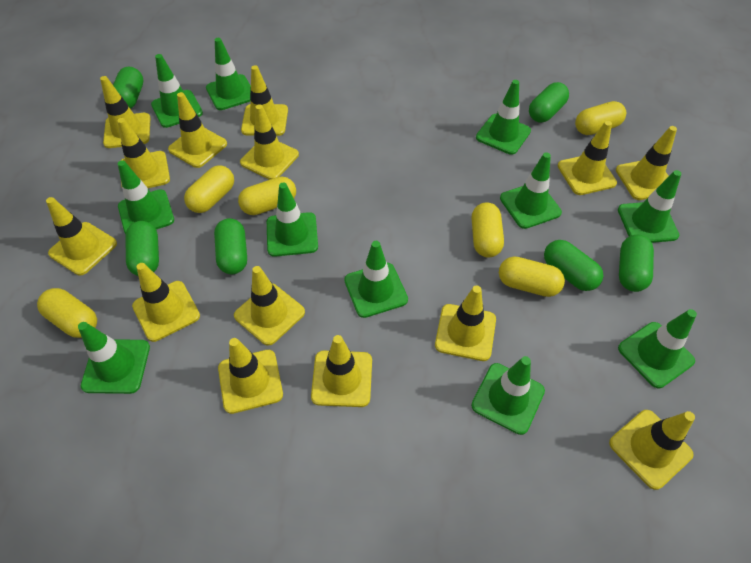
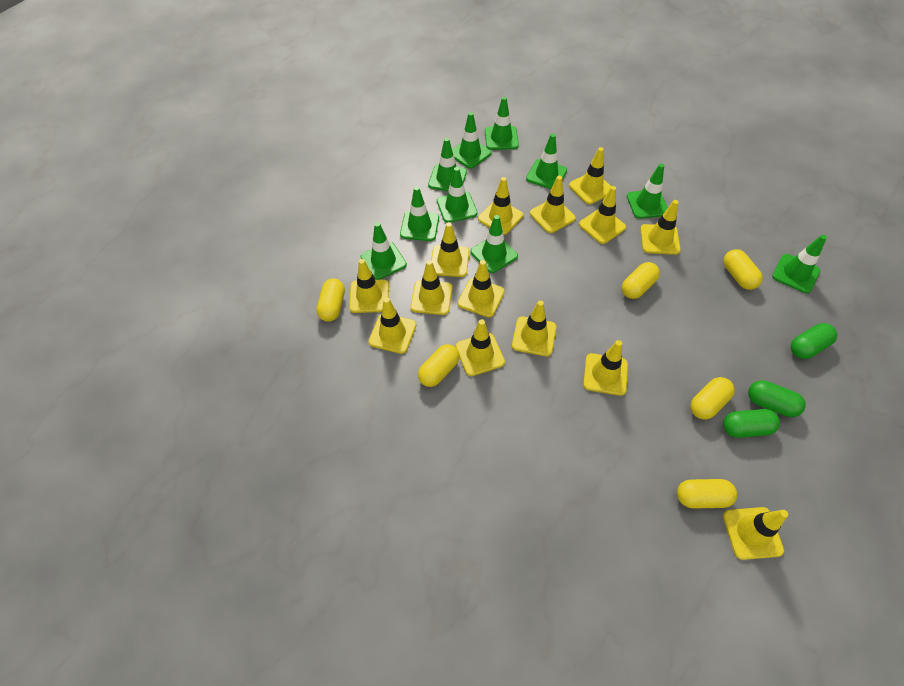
green capsule: [113,66,144,109] [126,221,159,276] [214,218,247,274] [529,82,569,122] [544,240,603,291] [619,235,654,292] = 6 -> [723,409,780,438] [748,380,806,417] [791,323,837,359] = 3
green traffic cone: [78,322,150,394] [118,160,174,234] [151,54,203,128] [206,38,251,110] [267,183,318,257] [344,241,408,318] [471,356,545,435] [476,80,531,155] [500,152,562,229] [618,170,681,243] [618,309,697,388] = 11 -> [361,222,407,280] [400,186,439,241] [428,138,467,191] [437,167,478,223] [452,112,491,169] [470,215,518,273] [485,97,519,150] [526,134,567,189] [627,164,668,219] [772,235,827,293] = 10

